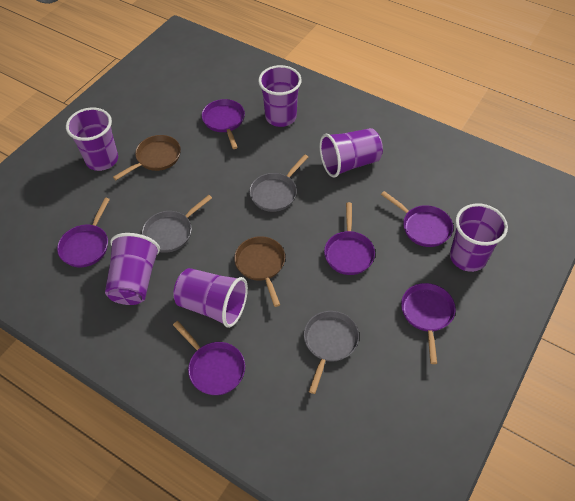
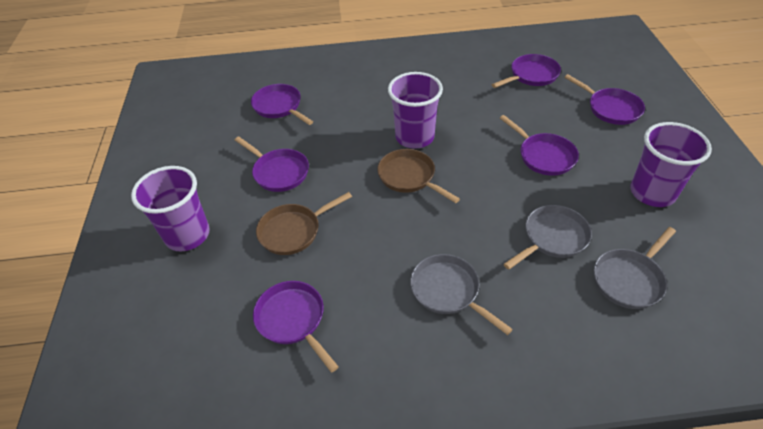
purple cup: [66,107,118,171] [105,233,160,305] [173,268,248,328] [258,65,302,127] [320,128,383,178] [450,203,508,272] = 6 -> [131,166,210,251] [388,72,443,149] [630,122,712,207] = 3

